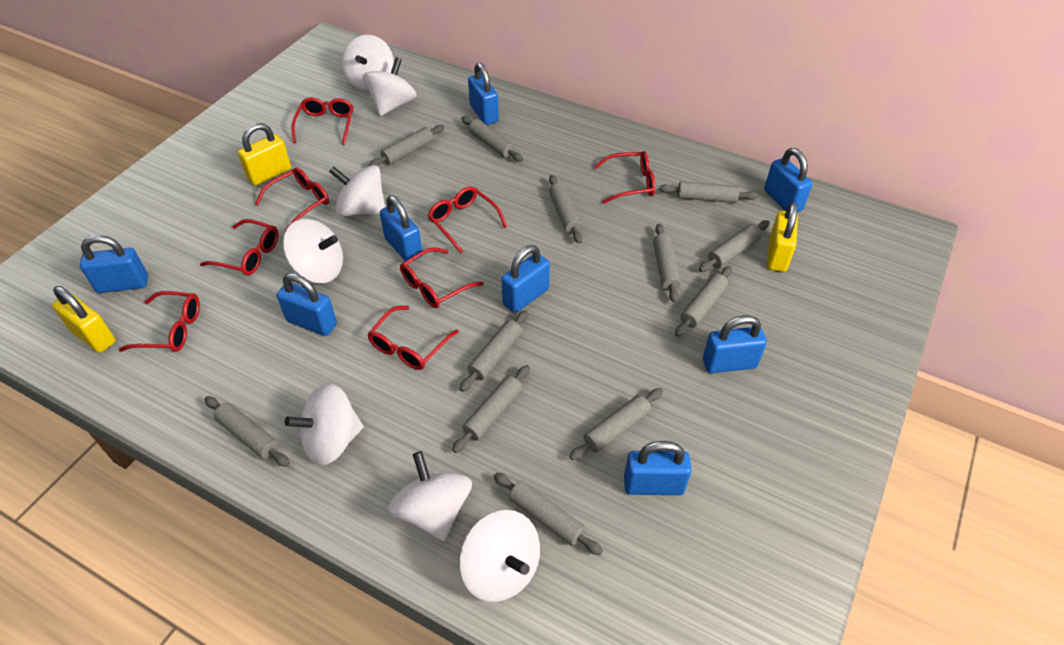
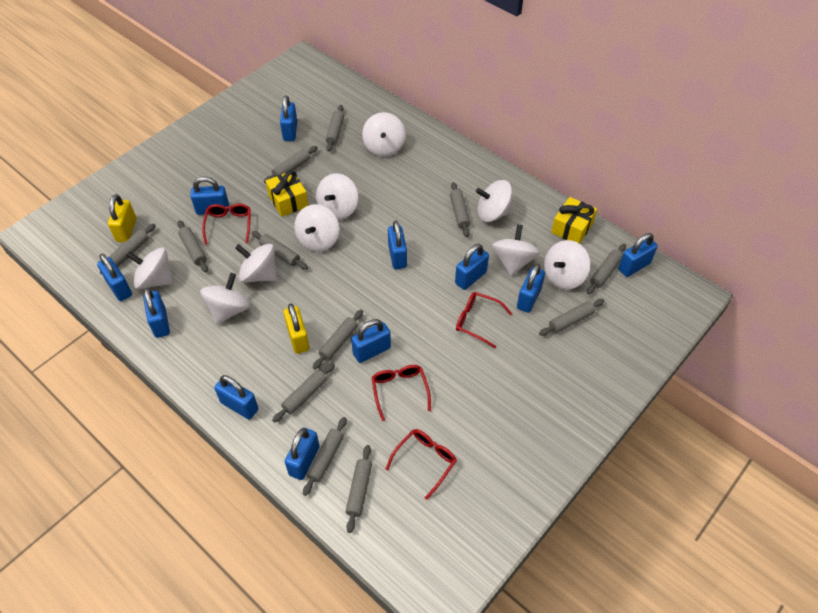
blue padlock: [80,235,148,293] [277,273,337,336] [380,195,422,261] [468,63,499,125] [501,245,550,313] [624,441,692,495] [703,315,767,373] [764,148,813,212] = 8 -> [97,254,132,301] [143,288,170,338] [190,177,229,215] [214,375,258,419] [280,95,297,141] [285,428,320,480] [351,319,391,363] [388,221,407,269] [455,244,489,290] [517,264,545,313] [618,233,658,277] = 11
red glasses: [119,291,200,352] [200,219,278,276] [255,167,329,231] [291,97,353,145] [367,305,459,370] [400,247,484,308] [428,186,507,253] [594,151,655,204] = 8 -> [202,204,251,245] [371,365,431,421] [386,429,457,500] [456,292,512,348] = 4
white spinning top: [283,219,343,283] [285,383,363,466] [329,165,385,216] [342,35,394,91] [363,57,417,116] [388,451,472,541] [459,510,540,602] = 7 -> [126,247,174,289] [200,273,250,325] [235,244,277,283] [294,204,339,252] [316,173,358,220] [362,112,406,157] [476,180,513,222] [492,224,540,276] [544,240,590,290] = 9
yellow gift: none = 0 -> [266,170,308,217] [551,197,597,244] = 2
yellow padlock: [52,286,116,353] [238,123,291,186] [767,202,798,272] = 3 -> [108,194,137,242] [283,304,309,354] = 2

